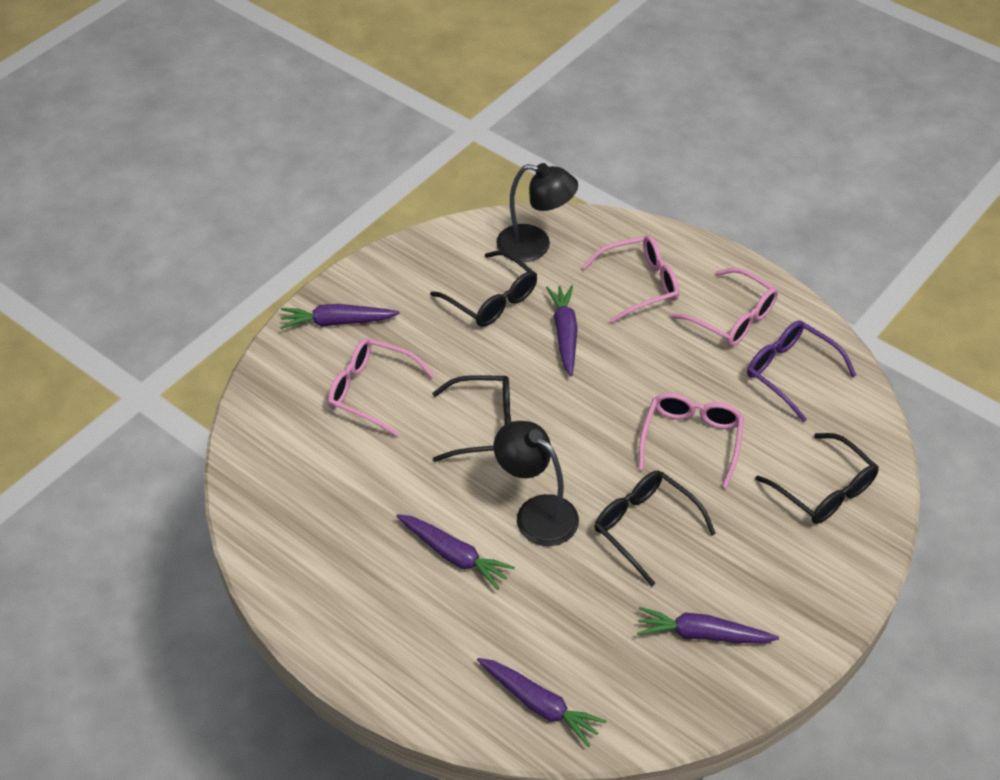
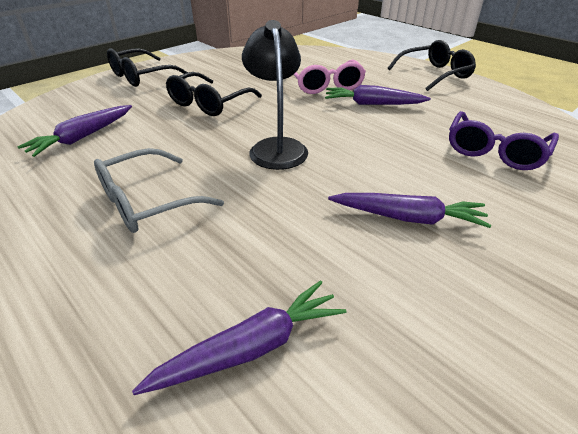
black glasses: [430,250,537,327] [432,375,511,462] [595,471,716,586] [755,433,879,524] = 4 -> [107,48,188,87] [166,72,262,116] [388,40,476,91] = 3
black lamp: [494,421,579,546] [496,163,578,262] = 2 -> [242,20,308,170] = 1
grey glasses: none = 0 -> [94,148,224,233] = 1
pink glasses: [328,338,435,437] [582,235,679,323] [639,393,744,488] [670,268,778,346] = 4 -> [294,60,366,94] = 1
purple carrot: [280,304,400,329] [396,514,515,590] [477,658,606,747] [546,285,578,376] [637,607,779,644] = 5 -> [17,105,132,157] [132,280,346,395] [325,85,431,105] [328,193,491,228] = 4

